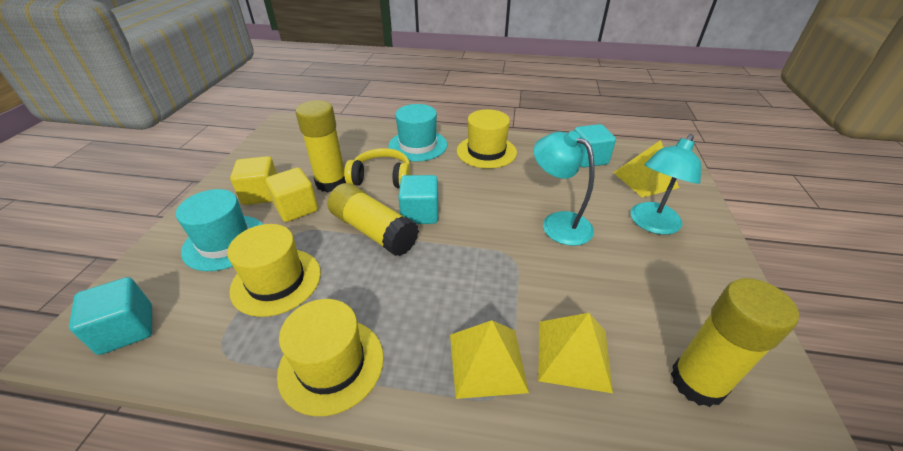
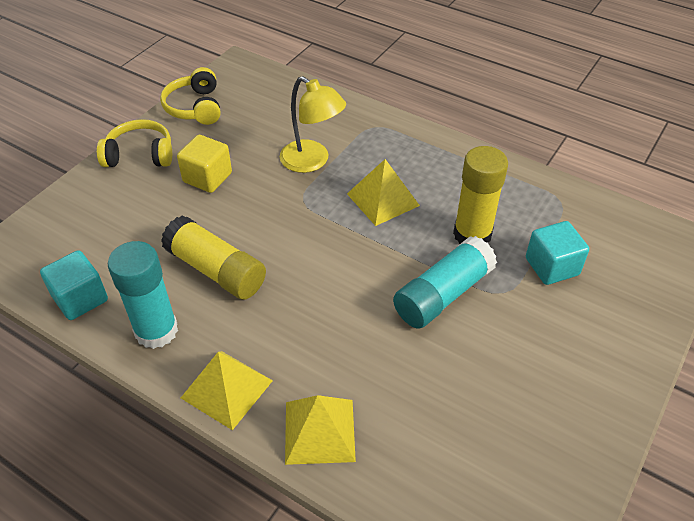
turquoise cube: [69,277,152,355] [398,175,438,224] [574,124,616,167] = 3 -> [40,250,108,320] [526,221,589,285] = 2
turquoise glue stick: none = 0 -> [108,241,178,349] [393,236,497,328] = 2
turquoise hat: [176,189,263,271] [388,104,447,162] = 2 -> none = 0
turquoise lamp: [533,131,595,246] [630,134,701,235] = 2 -> none = 0
yellow cube: [230,156,277,205] [265,167,318,222] = 2 -> [177,135,232,193] = 1
yellow glue stick: [295,100,346,193] [328,183,419,256] [671,278,799,407] = 3 -> [161,216,266,300] [453,146,508,244] = 2
yellow hat: [227,224,321,317] [277,299,384,416] [457,109,517,169] = 3 -> none = 0
yellow headphones: [344,148,411,188] = 1 -> [97,119,172,167] [160,67,221,125] = 2
yellow lamp: none = 0 -> [280,76,346,173] = 1

